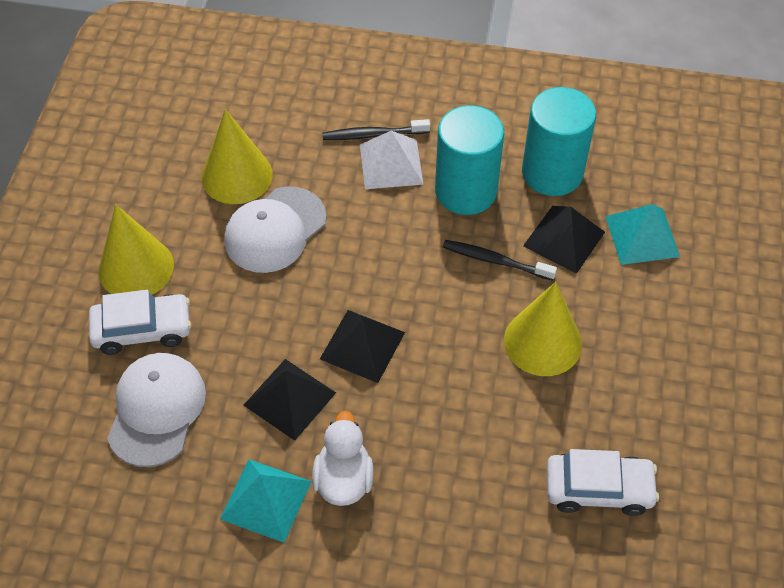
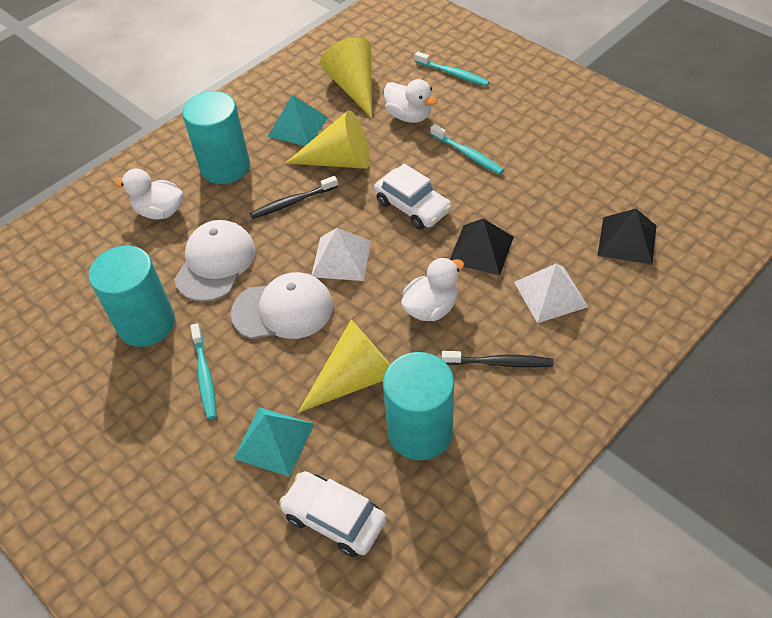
black pyramid: [244,359,336,441] [320,310,405,383] [523,206,605,274] = 3 -> [450,218,514,276] [597,209,656,265] = 2
turquoise cylinder: [435,105,504,215] [522,87,596,196] = 2 -> [89,245,175,347] [182,91,250,184] [383,352,454,460] = 3
turquoise toothbrush: none = 0 -> [190,323,216,419] [415,51,489,87] [431,124,504,175] = 3
white duck: [312,411,374,506] = 1 -> [115,169,183,220] [384,79,437,123] [401,257,464,321] = 3
white pyramid: [360,131,424,189] = 1 -> [312,228,371,281] [514,263,588,323] = 2

